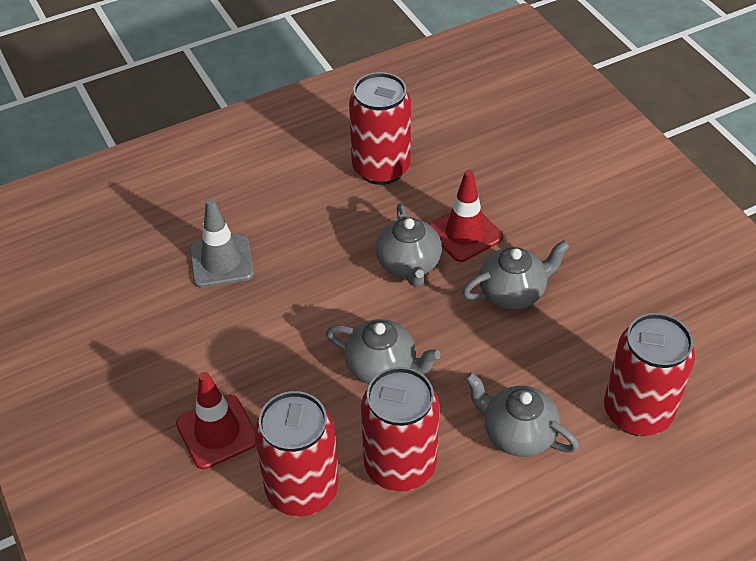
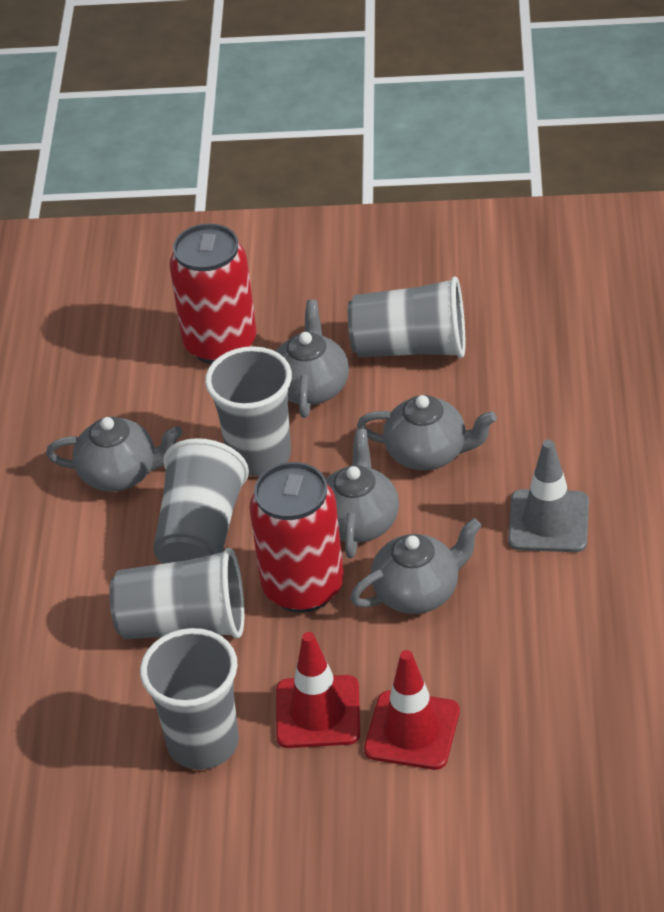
grey cup: none = 0 -> [109,548,245,639] [140,628,239,770] [153,438,249,564] [205,346,292,476] [348,276,465,358] = 5
grey teapot: [326,319,441,384] [376,203,442,287] [462,240,570,309] [465,372,579,457] = 4 -> [46,417,183,492] [275,300,349,418] [326,429,399,558] [350,518,482,614] [357,395,497,470] = 5
red can: [254,391,339,516] [349,72,411,185] [361,367,440,492] [604,313,695,436] = 4 -> [169,224,256,364] [249,462,344,613] = 2

